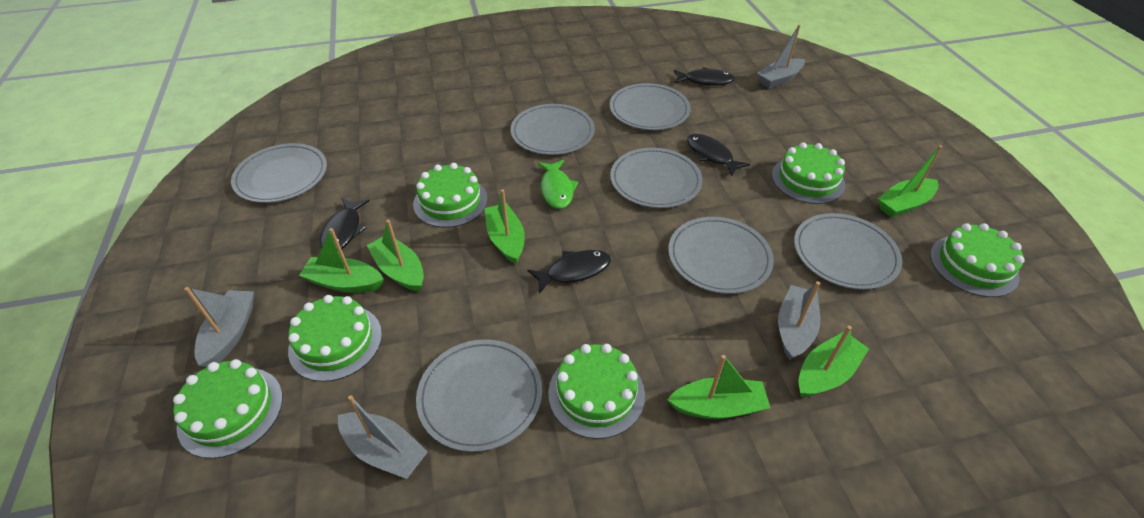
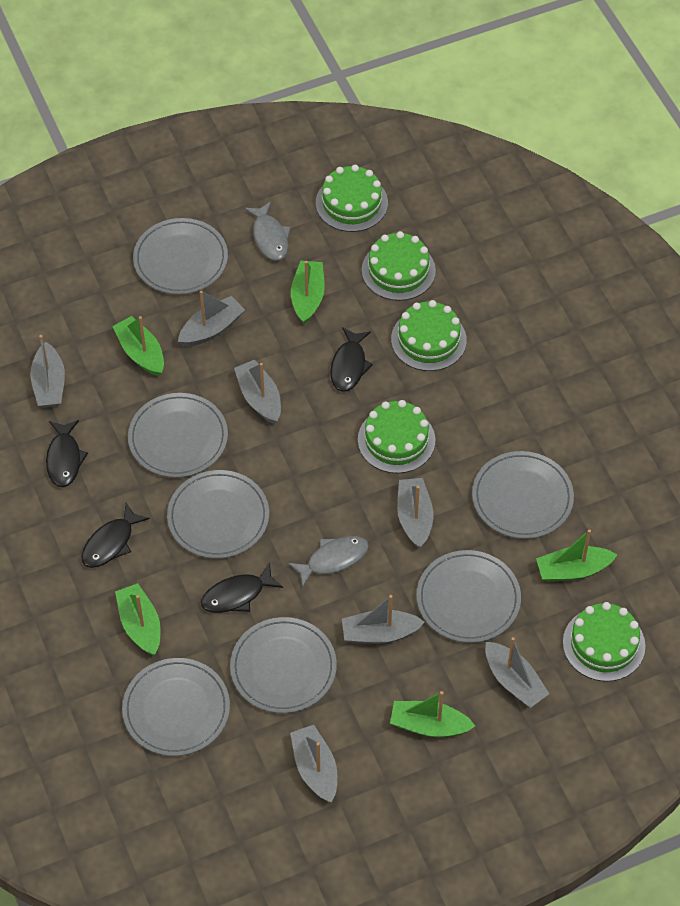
green boat: [299,228,384,293] [367,220,424,292] [485,189,525,264] [667,355,770,419] [798,326,869,397] [878,145,942,218] = 6 -> [112,316,164,376] [115,583,161,655] [291,261,325,324] [390,691,475,737] [536,529,617,582] = 5
green cake: [173,359,283,459] [288,295,382,382] [413,163,488,228] [548,344,645,439] [772,142,845,204] [930,223,1025,297] = 6 -> [316,165,388,232] [358,400,435,473] [362,231,436,301] [391,300,467,371] [563,602,645,682] = 5
green fish: [538,160,578,209] = 1 -> none = 0
grey boat: [184,287,254,367] [338,395,428,479] [757,25,805,88] [778,281,820,360] = 4 -> [30,335,65,408] [178,290,245,347] [234,360,281,424] [290,725,337,803] [342,595,425,644] [397,478,433,548] [485,637,549,708] = 7
grey fish: none = 0 -> [244,201,291,261] [288,536,369,588] = 2

